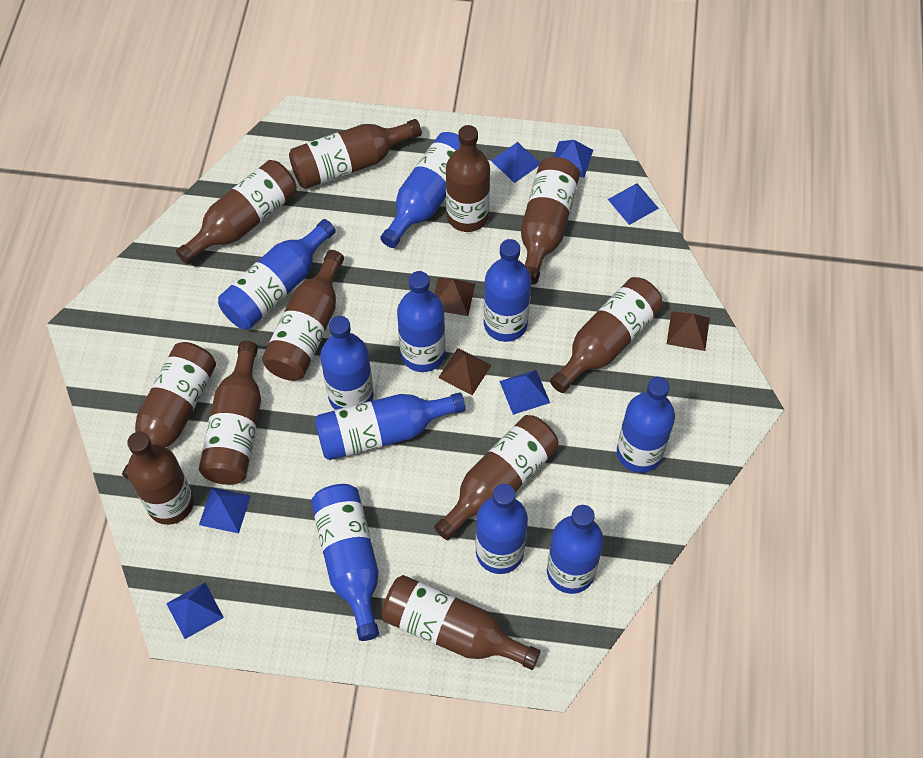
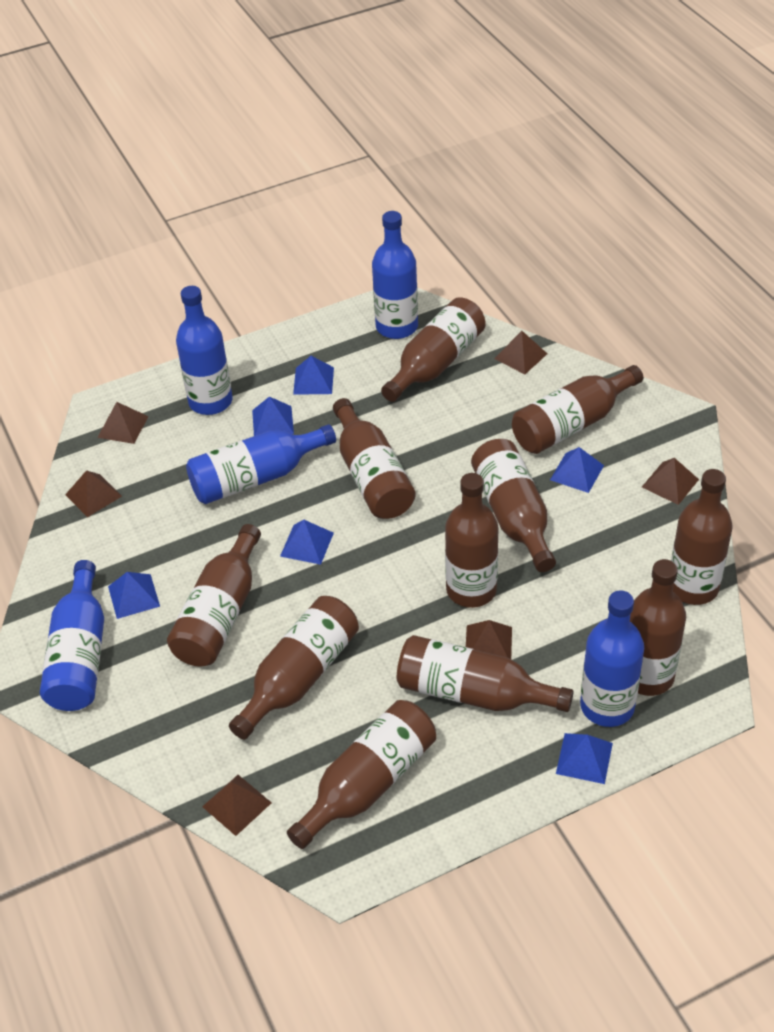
blue bottle: [218,219,336,330] [311,484,379,641] [315,392,466,460] [320,316,374,410] [380,132,460,248] [397,271,445,372] [476,484,528,574] [483,239,532,342] [547,505,604,594] [617,377,675,473] = 10 -> [40,560,104,711] [176,286,233,415] [186,424,336,504] [372,211,418,339] [580,590,644,727] = 5
brown pyramid: [434,278,475,316] [438,348,492,395] [667,311,710,351] = 3 -> [65,470,122,517] [97,402,149,444] [202,775,272,836] [466,620,512,659] [494,331,547,374] [642,458,699,505] = 6

